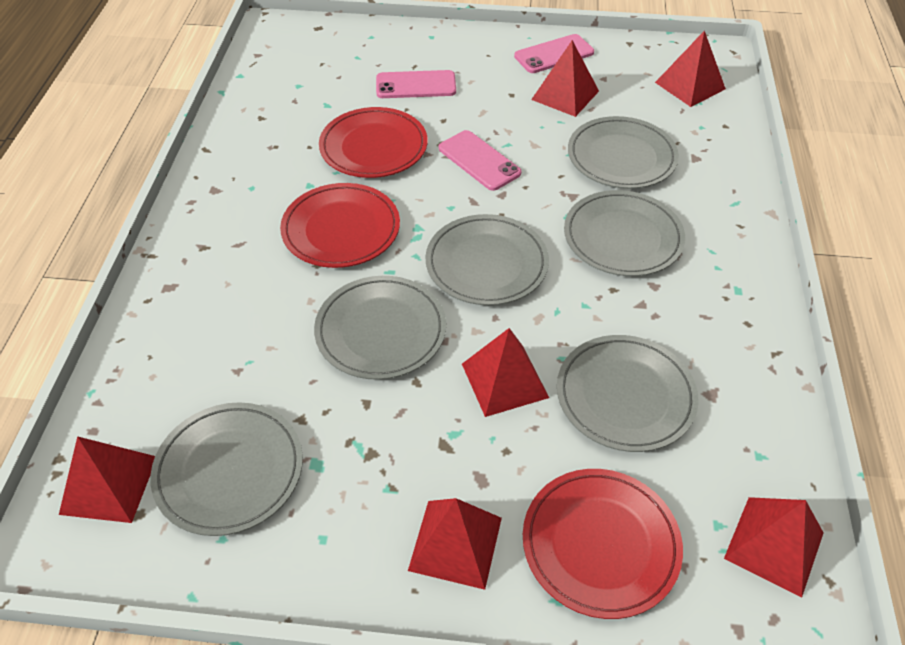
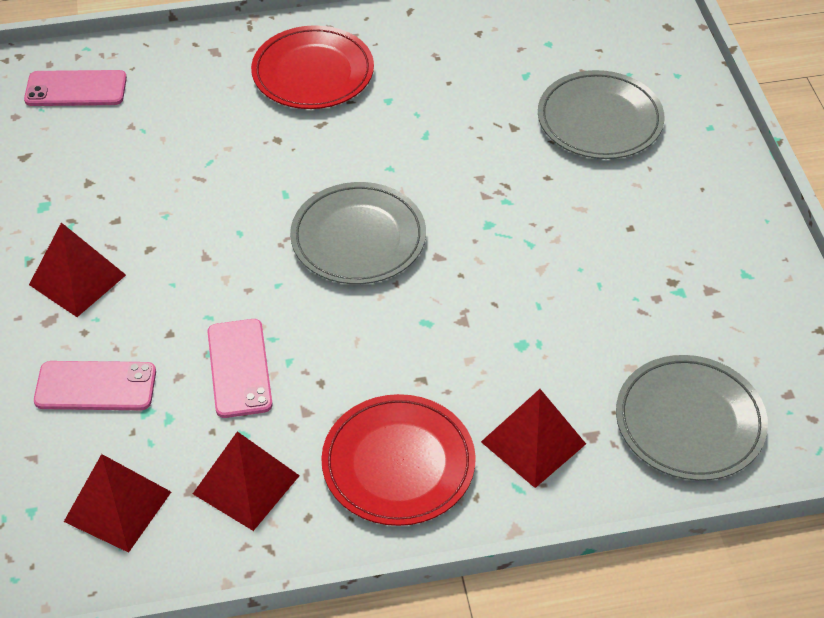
grey plate: [150,402,303,536] [314,276,446,380] [425,214,549,305] [557,335,698,452] [564,190,685,276] [568,116,679,189] = 6 -> [290,182,426,284] [538,70,665,159] [616,355,768,481] = 3
red plate: [280,183,400,268] [319,107,428,178] [523,469,683,619] = 3 -> [251,25,374,109] [321,394,476,526] = 2
red pyramid: [59,436,155,523] [408,498,502,590] [462,328,549,417] [531,40,599,117] [655,30,726,107] [724,497,824,598] = 6 -> [29,223,126,317] [64,454,171,553] [193,431,300,531] [481,389,586,488] = 4

